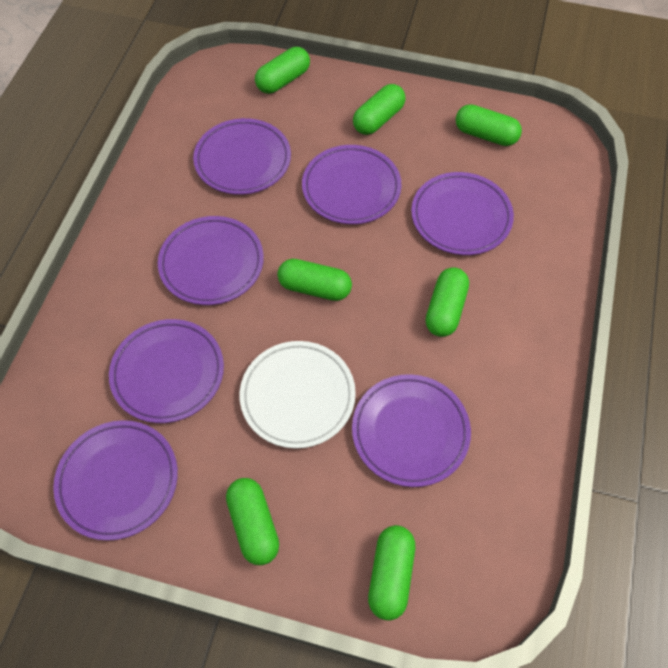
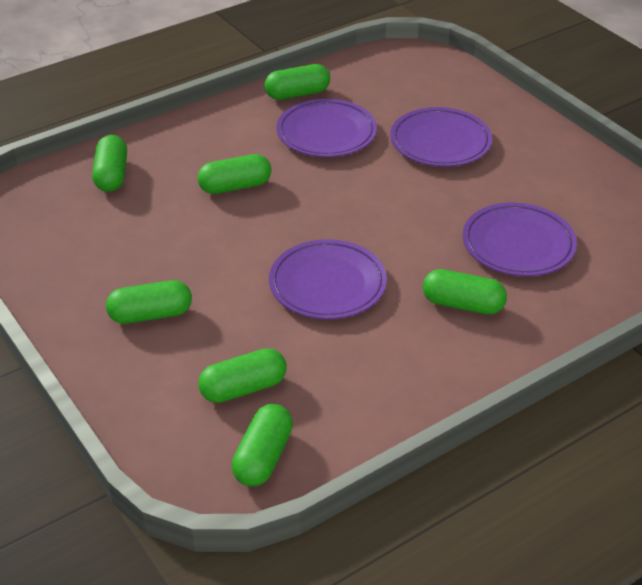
purple plate: [53,420,178,541] [109,319,224,423] [158,216,264,305] [193,118,291,195] [302,145,401,224] [352,374,471,487] [411,172,514,255] = 7 -> [269,239,387,319] [276,99,377,157] [390,107,492,167] [462,202,577,276] = 4
white plate: [240,341,356,449] = 1 -> none = 0

